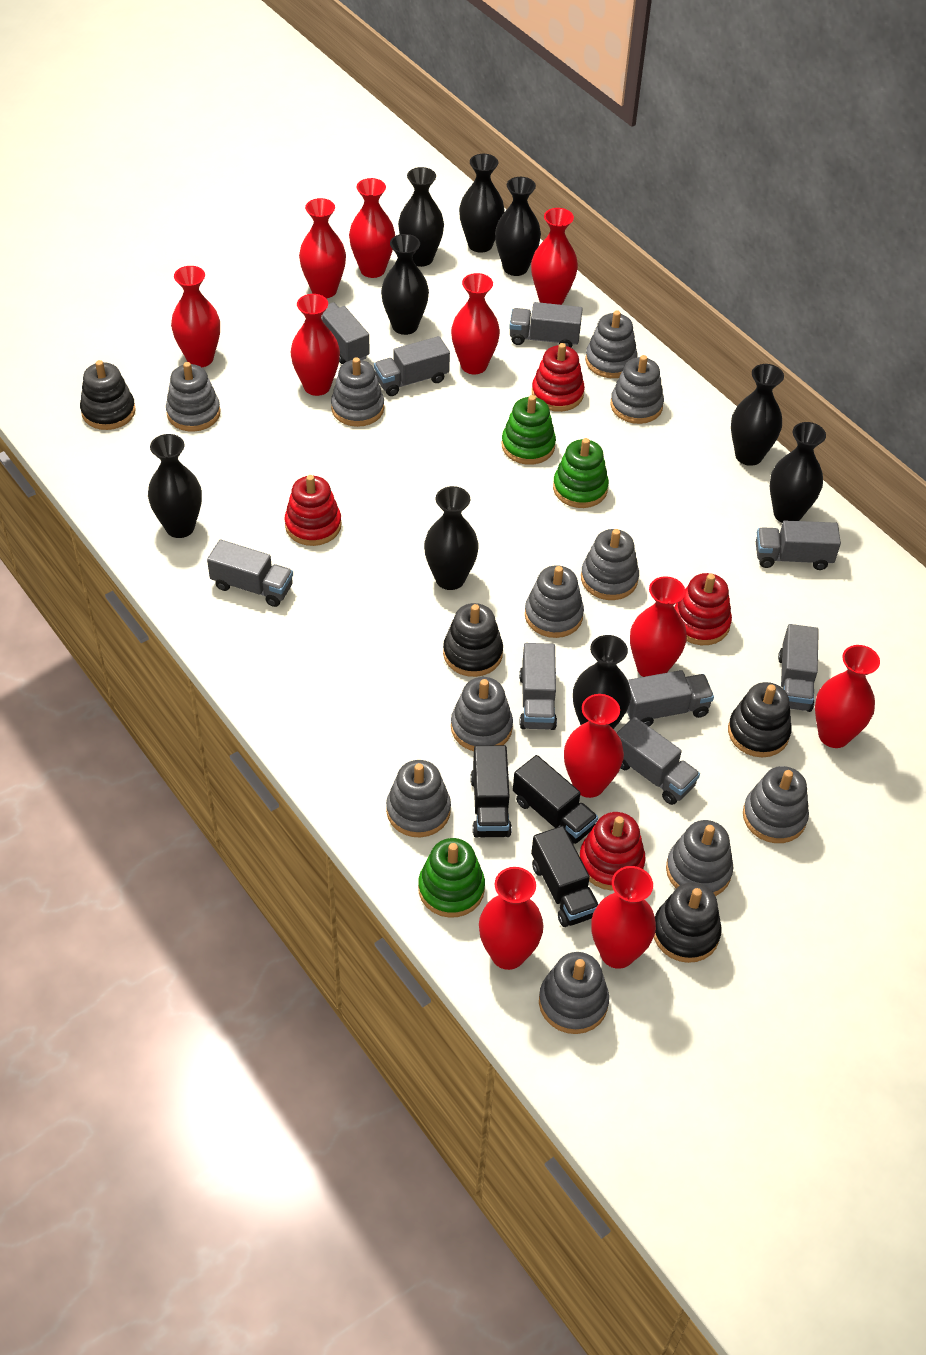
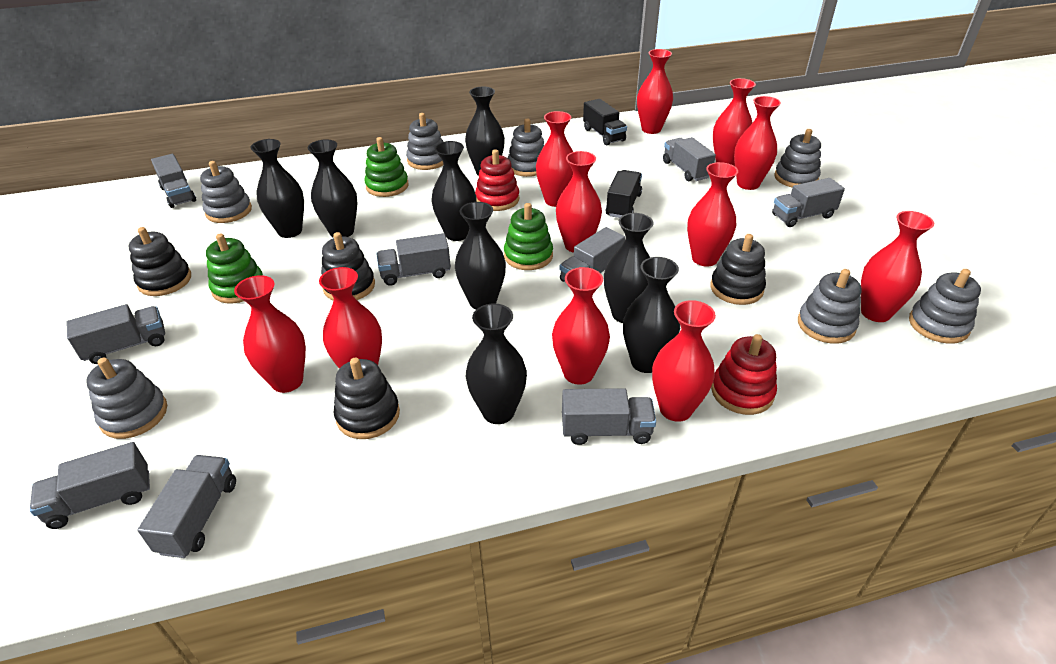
black truck: [470,745,512,837] [513,755,598,844] [531,826,599,927] = 3 -> [583,99,627,145] [606,170,642,218] = 2
black vase: [148,434,202,538] [381,234,429,335] [398,167,444,267] [424,486,479,590] [459,154,504,253] [495,177,541,276] [573,635,631,729] [731,364,784,466] [770,422,826,523] = 9 -> [250,139,304,238] [308,139,357,238] [431,141,477,241] [455,202,506,309] [465,86,505,176] [466,303,527,424] [604,213,654,323] [623,257,680,373] = 8
grey stacking toy: [166,362,221,432] [331,357,384,427] [386,760,451,837] [451,677,513,751] [525,565,584,638] [539,952,609,1034] [581,529,639,600] [585,310,638,378] [610,355,664,424] [666,820,733,896] [743,766,809,843] = 11 -> [86,358,167,439] [200,161,252,223] [406,113,444,170] [508,119,544,177] [774,129,821,188] [798,269,862,344] [909,269,981,344] = 7
red stacking toy: [285,475,342,546] [532,343,585,412] [579,812,646,891] [674,573,732,645] = 4 -> [475,149,520,211] [711,334,777,415] = 2

